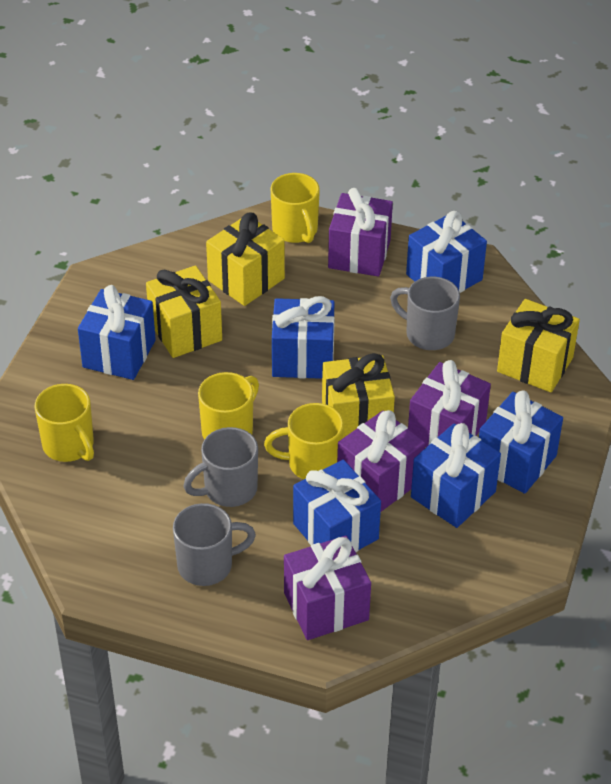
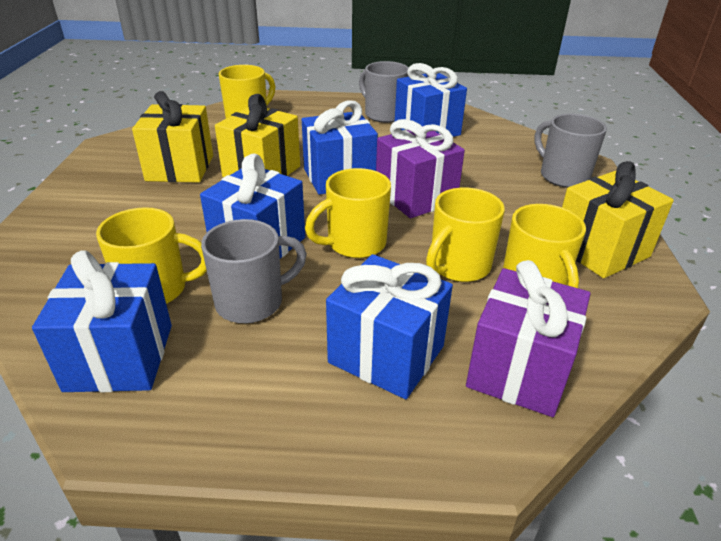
blue gift: [78,285,156,380] [272,296,335,379] [293,460,381,552] [406,211,487,293] [411,423,501,528] [479,391,563,494] = 6 -> [32,250,172,392] [200,154,305,258] [302,100,378,195] [326,254,453,399] [395,63,467,137] = 5
purple gift: [284,536,371,640] [328,188,393,277] [337,410,425,512] [408,360,491,447] = 4 -> [376,119,465,218] [466,260,590,417] = 2
yellow gift: [146,266,222,358] [206,213,285,306] [322,353,395,438] [497,299,580,392] = 4 -> [132,91,213,183] [215,94,300,177] [562,161,674,278] = 3
yellow mug: [35,384,94,462] [198,372,259,439] [264,403,344,480] [270,173,320,243] = 4 -> [96,207,207,304] [219,65,275,118] [305,168,391,258] [426,188,505,282] [503,204,586,288] = 5

